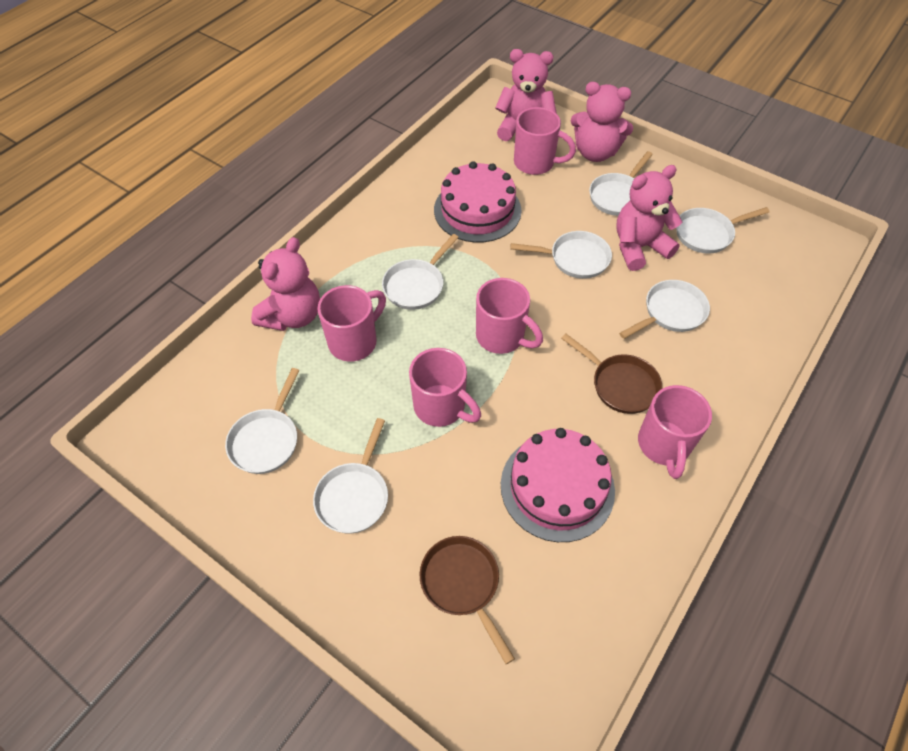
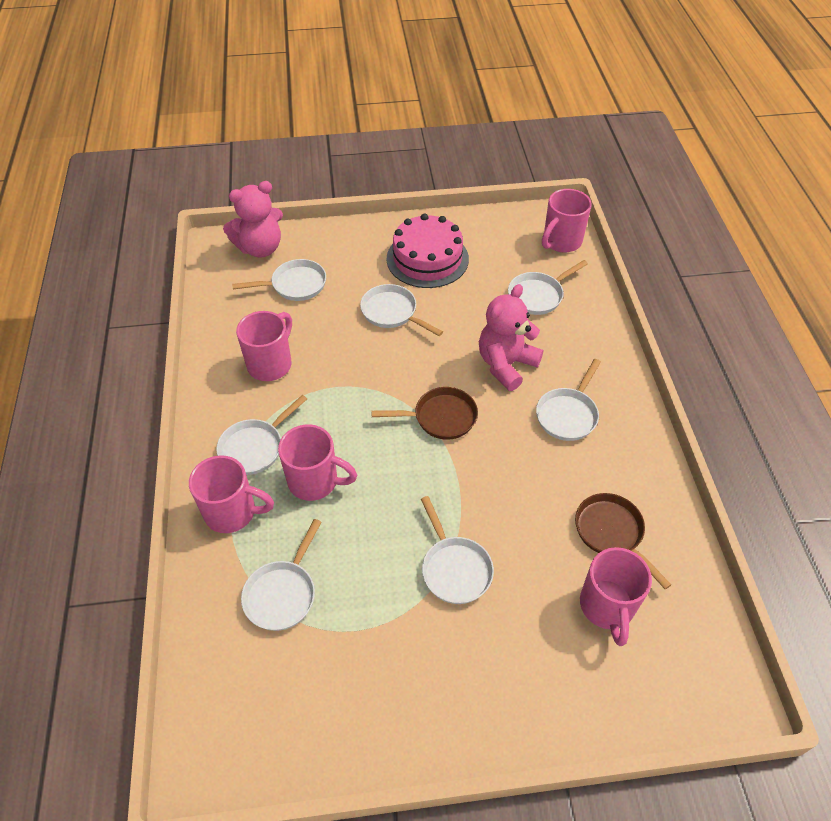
pink cake: [434,161,522,243] [501,428,615,542] = 2 -> [387,214,469,288] = 1
pink teddy bear: [251,237,320,331] [495,49,557,141] [571,82,633,162] [616,165,682,271] = 4 -> [223,181,283,257] [479,284,543,391] = 2

